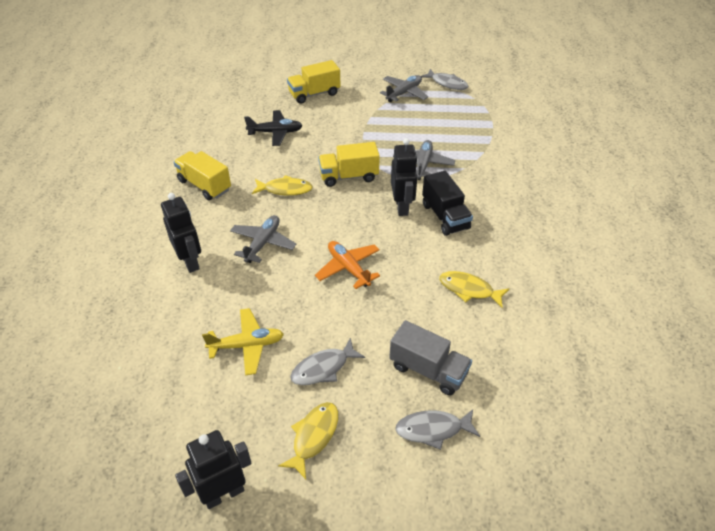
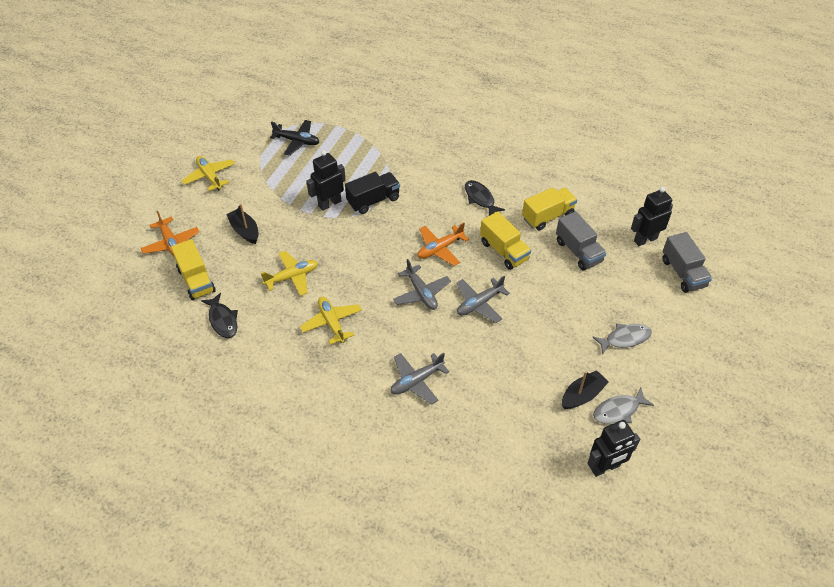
black boat: none = 0 -> [226,204,259,244] [562,370,609,409] = 2
black fish: none = 0 -> [201,293,238,338] [465,180,505,216] = 2
grey fish: [290,338,365,385] [395,409,480,450] [421,69,468,90] = 3 -> [593,323,652,355] [593,388,654,424] = 2
grey truck: [389,320,472,395] = 1 -> [556,211,606,270] [662,232,712,293] = 2
orange plane: [315,241,380,289] = 1 -> [141,211,200,256] [418,223,469,266] = 2
yellow fish: [252,175,313,196] [278,402,338,479] [439,271,509,307] = 3 -> none = 0
yellow plane: [202,308,284,376] = 1 -> [181,156,235,191] [261,251,318,296] [300,297,362,345] = 3

